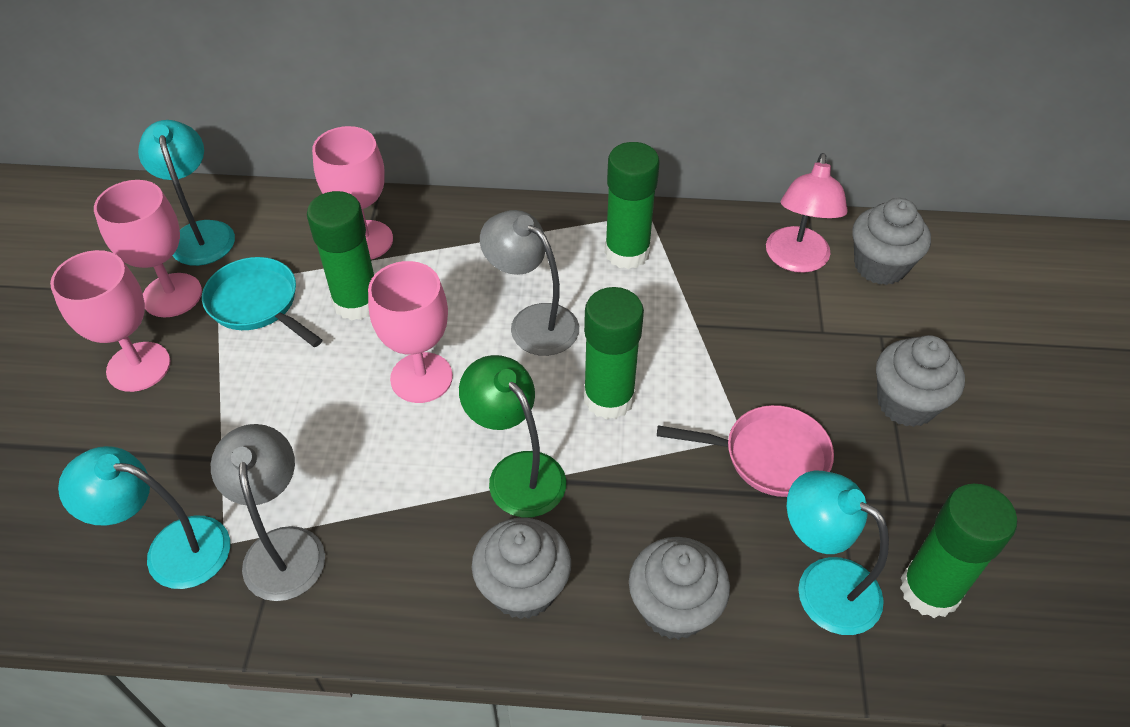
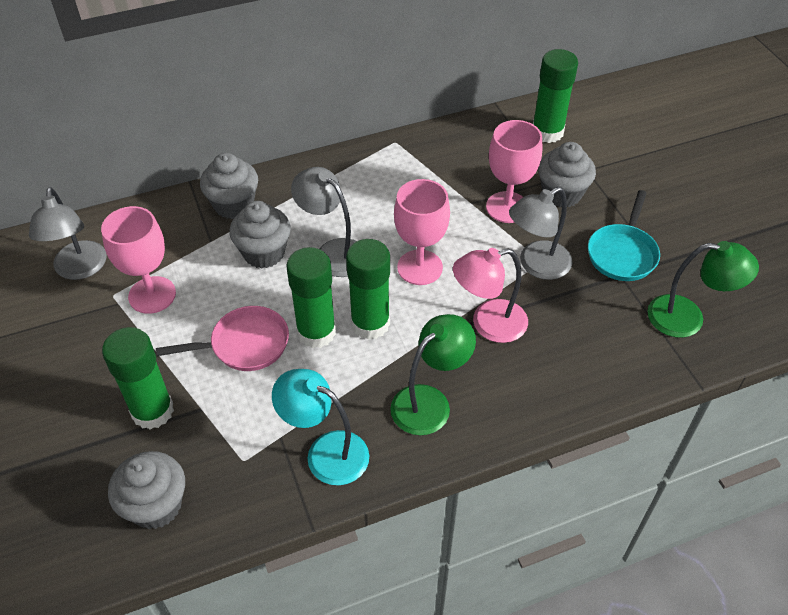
green lamp: [459,355,566,517] = 1 -> [390,314,476,435] [647,241,759,338] = 2
grey lamp: [211,424,325,601] [480,210,579,356] = 2 -> [29,187,107,280] [291,167,357,277] [509,187,572,280] = 3
pink goblet: [50,250,171,392] [94,180,202,318] [312,126,393,259] [368,261,453,403] = 4 -> [101,206,176,314] [394,179,450,285] [486,120,542,223] = 3
turquoise lamp: [58,446,230,589] [138,120,235,266] [787,470,889,635] = 3 -> [272,369,369,485] = 1

